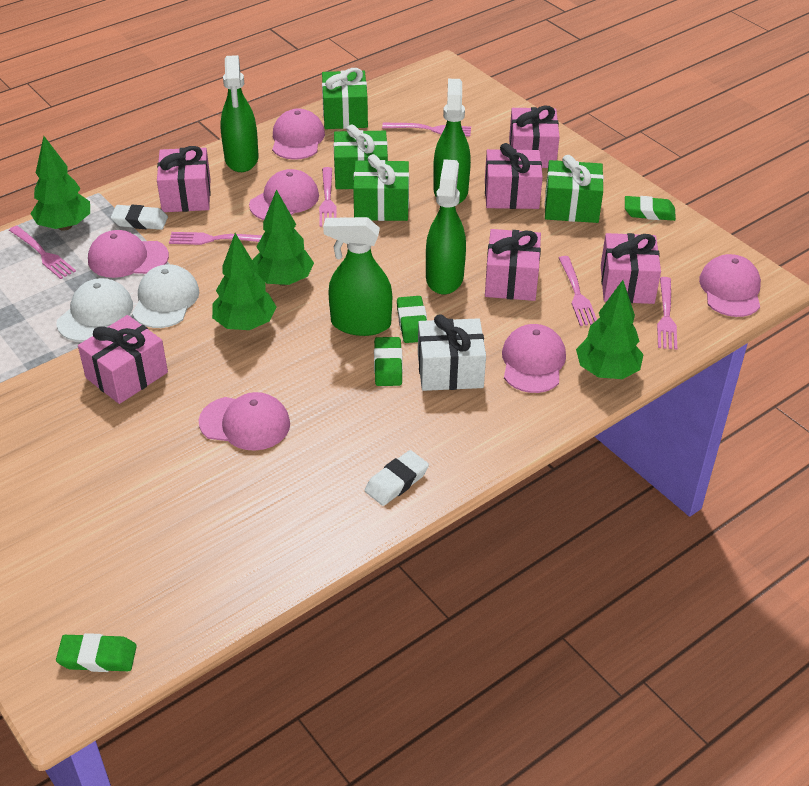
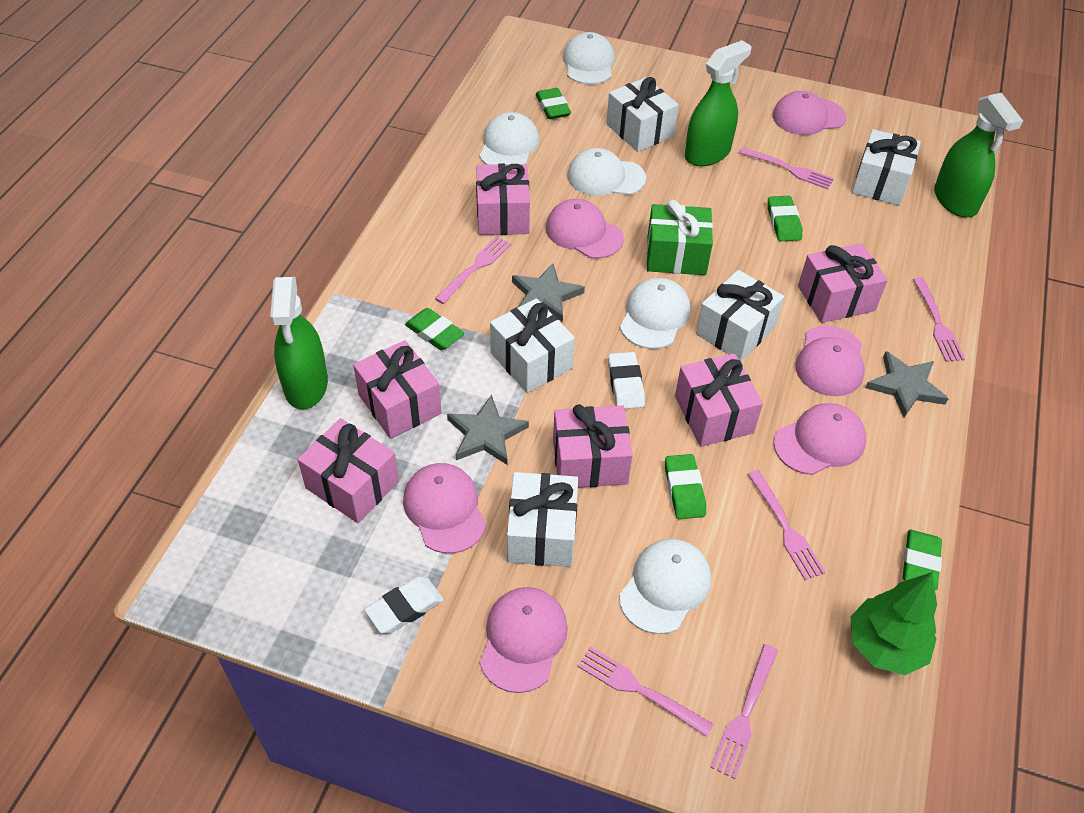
green eraser: [56,633,137,672] [374,337,403,386] [397,296,427,343] [625,196,676,221] = 4 -> [405,308,464,350] [536,88,571,119] [665,454,706,519] [768,196,802,241] [903,530,942,590] = 5
green gift: [322,68,368,129] [334,124,388,189] [353,154,409,221] [545,155,604,223] = 4 -> [647,200,713,275] = 1
green spray bottle: [220,55,259,172] [323,217,392,336] [426,159,466,295] [433,79,471,204] = 4 -> [270,277,328,409] [685,40,751,166] [934,93,1023,218] = 3
green tree: [30,136,90,231] [212,233,277,330] [252,189,314,286] [576,280,644,379] = 4 -> [850,572,937,675] = 1
grey star: none = 0 -> [447,395,529,465] [512,263,585,322] [865,351,949,417] = 3
white cap: [56,278,133,342] [132,264,199,328] = 2 -> [479,112,539,165] [563,32,615,84] [567,148,646,196] [619,539,711,634] [620,278,691,349] = 5
white gift: [418,314,486,391] = 1 -> [490,298,575,393] [507,472,578,567] [606,77,679,152] [696,270,784,361] [852,129,921,206] = 5

